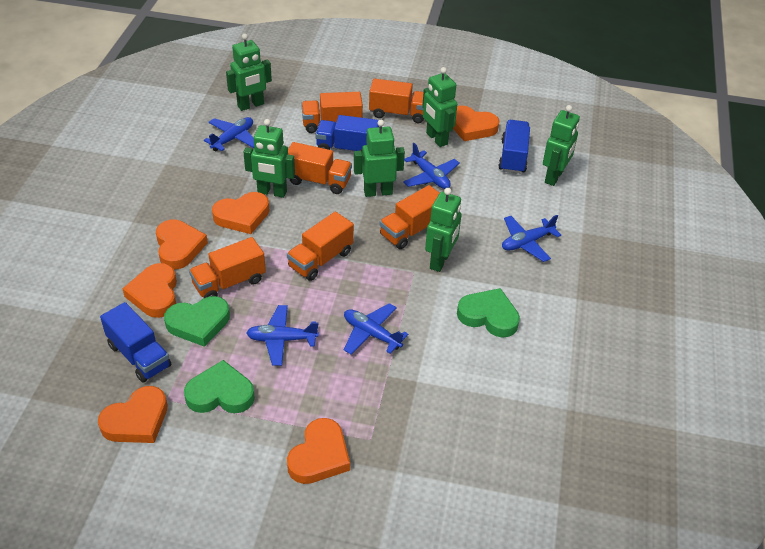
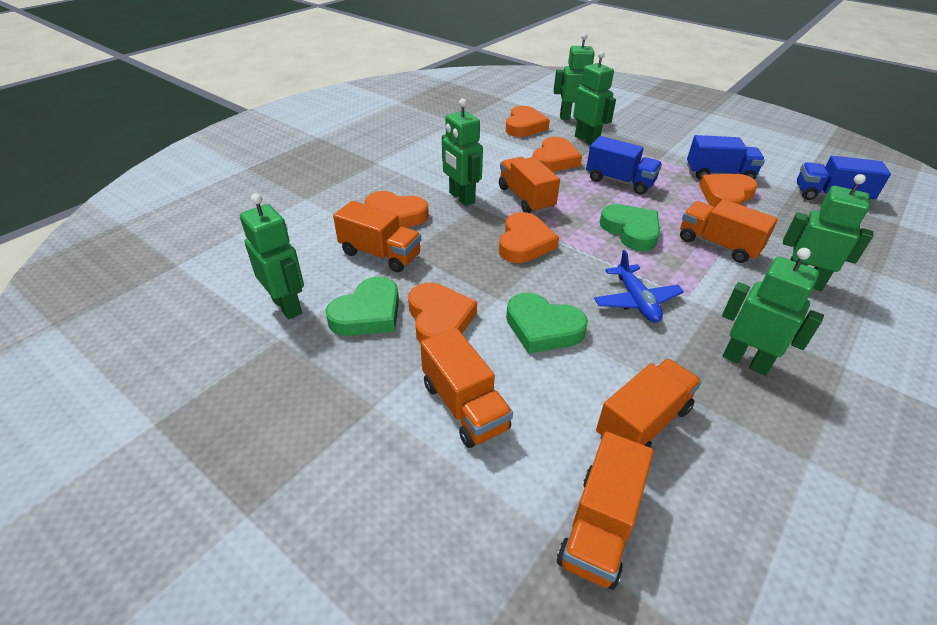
blue plane: [204,117,254,151] [246,305,319,366] [344,303,408,355] [403,143,460,189] [502,215,561,262] = 5 -> [594,250,684,323] = 1

